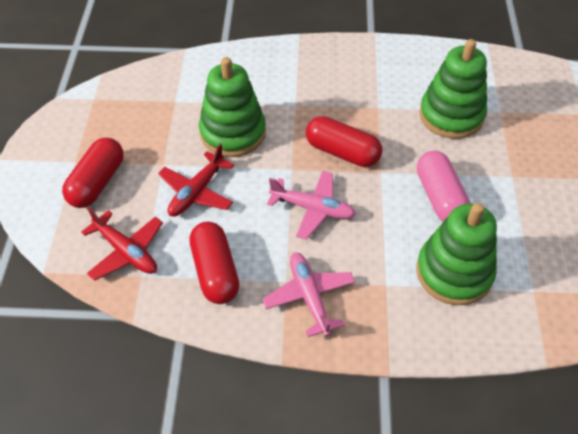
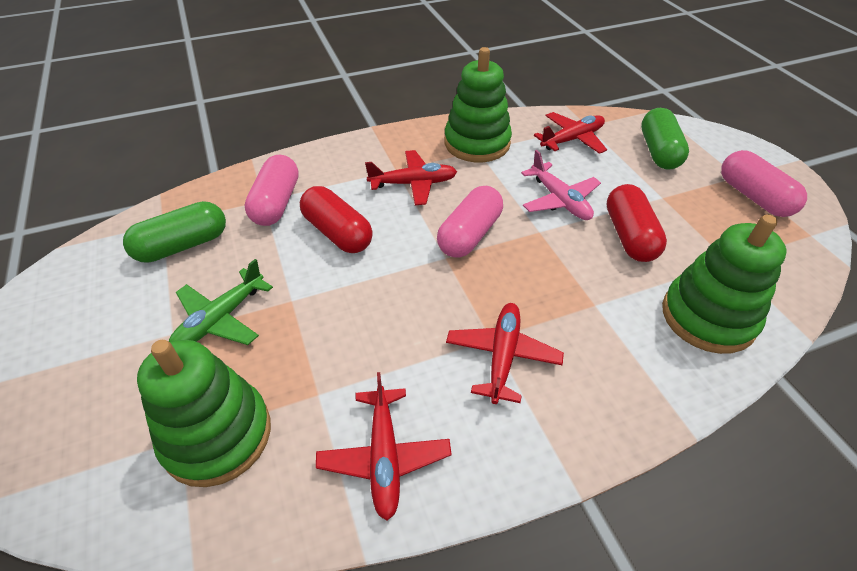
green capsule: none = 0 -> [123,201,226,263] [641,108,689,170] = 2
green plane: none = 0 -> [169,259,273,345] = 1
pink capsule: [417,151,471,221] = 1 -> [245,155,299,226] [437,186,503,258] [721,150,807,217] = 3
pink plane: [262,252,355,337] [267,171,356,240] = 2 -> [521,150,601,220] = 1
red capsule: [62,138,124,208] [189,222,239,304] [306,116,382,167] = 3 -> [300,186,373,253] [606,184,667,262] = 2
red plane: [81,208,163,281] [158,144,234,216] = 2 -> [316,372,452,521] [365,150,457,205] [446,303,564,404] [534,112,607,154] = 4

